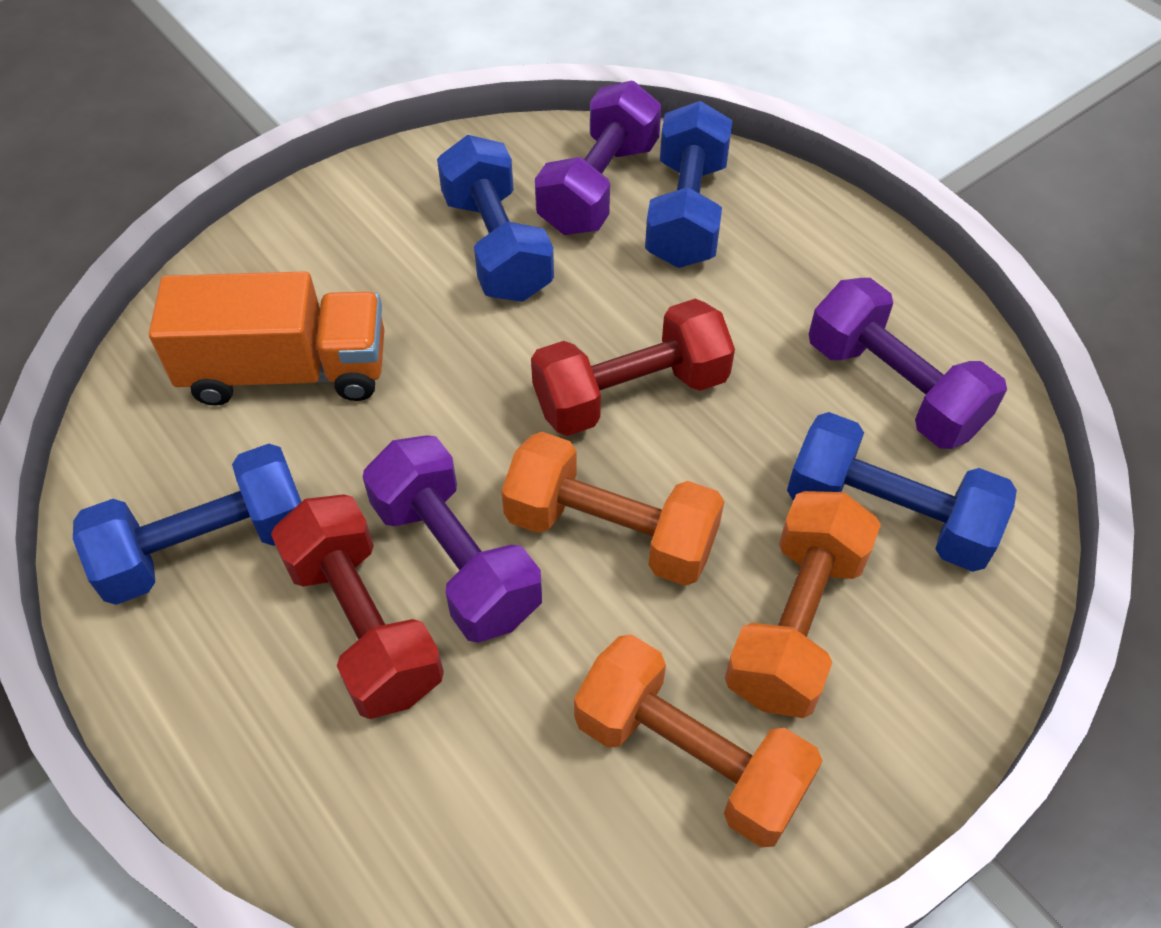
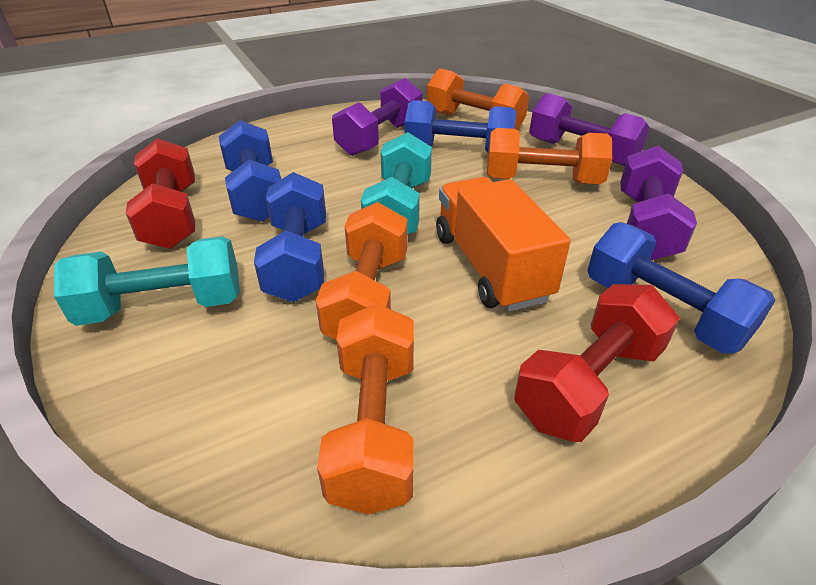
orange dumbbell: [501,432,724,586] [574,634,823,848] [725,491,881,718] = 3 -> [316,202,408,340] [317,303,414,515] [427,68,529,131] [487,128,612,184] = 4
turquoise dumbbell: none = 0 -> [54,236,240,326] [361,132,432,235] = 2

